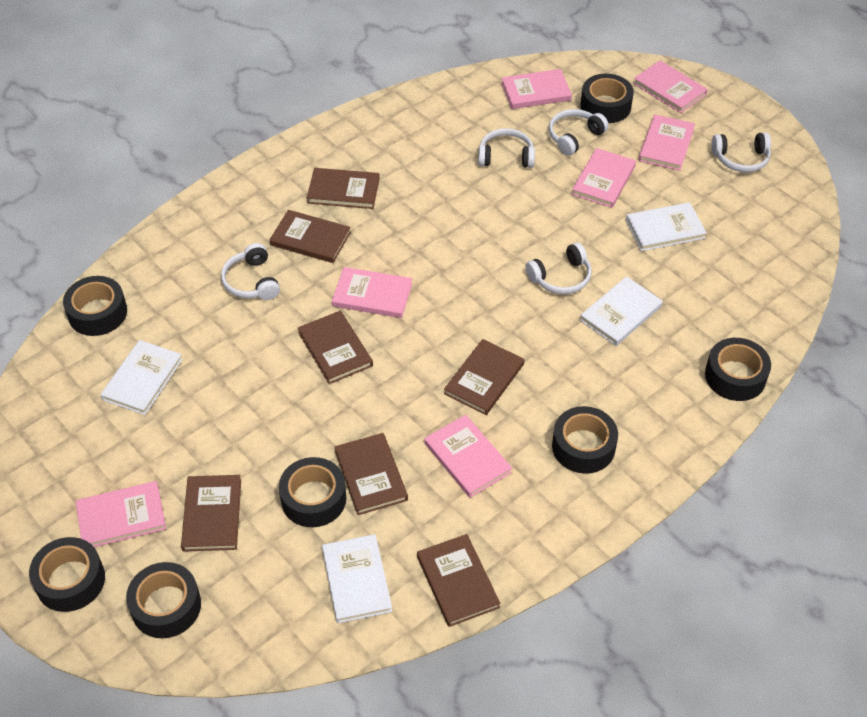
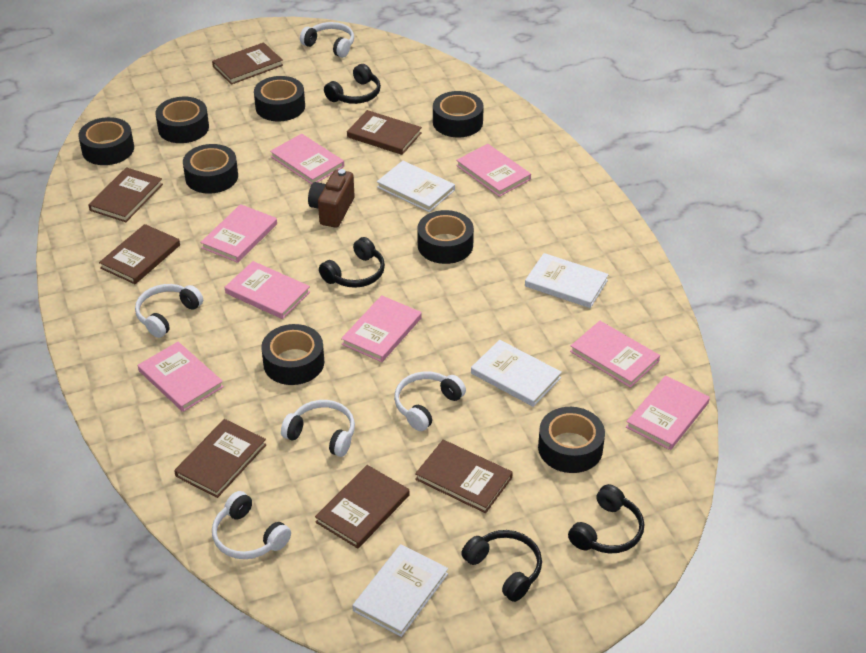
black headphones: none = 0 -> [319,237,385,288] [324,64,381,104] [461,530,542,602] [568,484,644,554] = 4
black tape: [29,537,105,612] [63,276,127,336] [126,562,201,638] [279,457,346,527] [552,406,618,474] [581,74,634,123] [705,338,771,401] = 7 -> [78,117,134,165] [155,97,209,143] [183,144,238,194] [254,76,305,121] [261,324,324,385] [417,210,474,264] [433,91,484,137] [538,407,605,473] = 8
brown camera: none = 0 -> [308,169,355,228] = 1
pink book: [76,481,166,547] [332,267,412,318] [424,415,512,498] [501,69,572,109] [572,148,636,208] [633,60,708,113] [639,114,695,171] = 7 -> [138,342,224,412] [200,204,277,263] [225,261,310,319] [270,134,344,184] [341,295,422,362] [456,144,531,197] [570,321,660,388] [626,375,710,450] = 8

